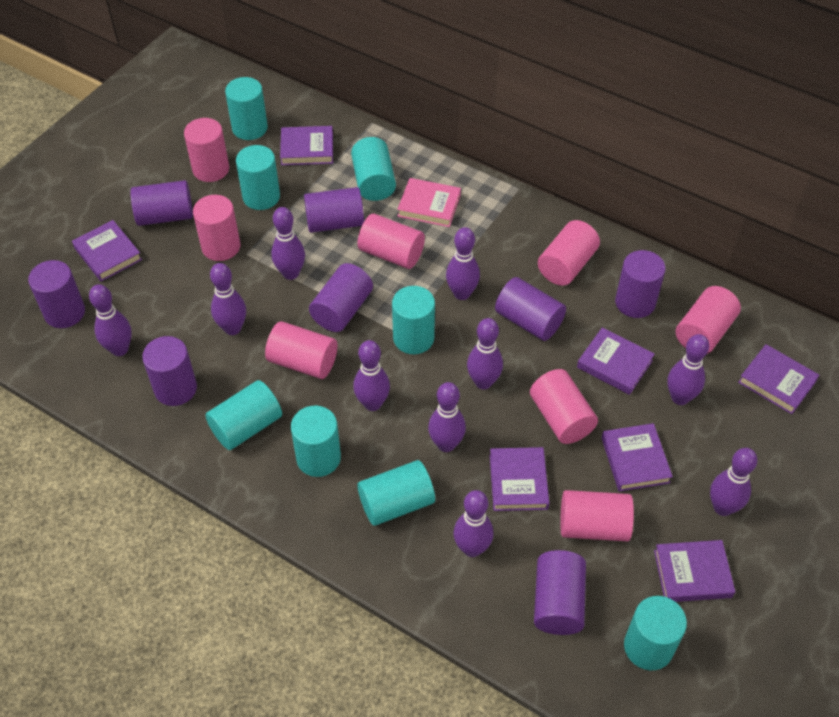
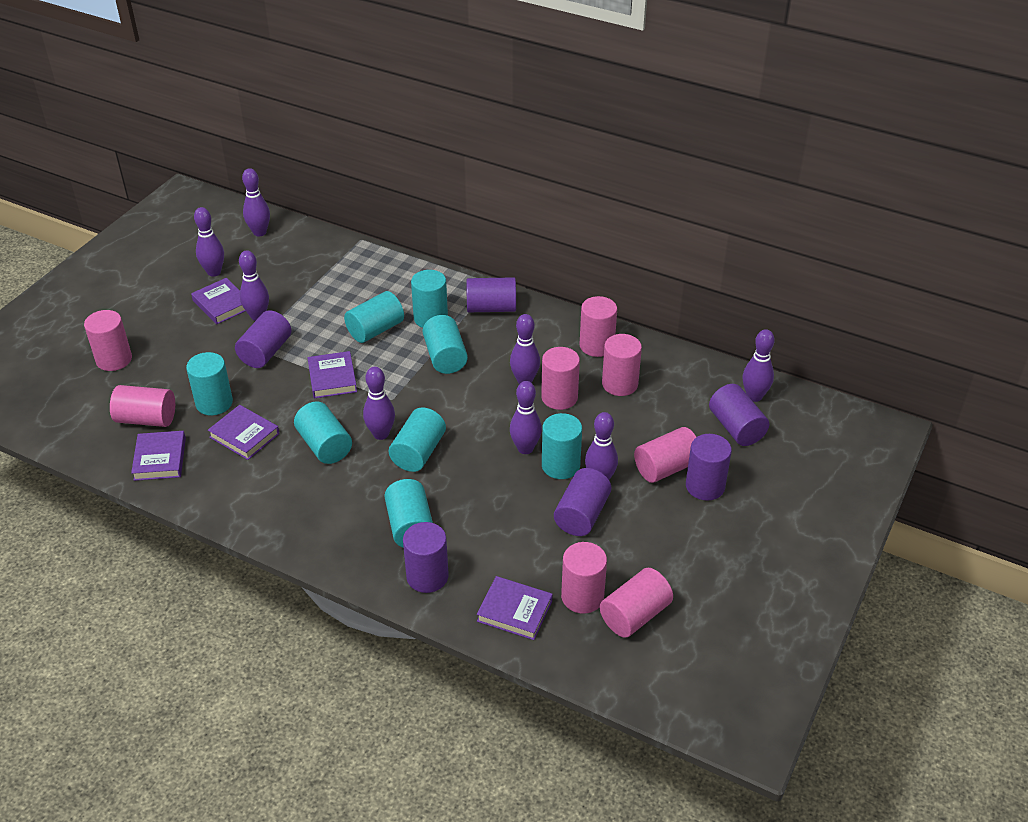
pink book: [397,178,461,227] = 1 -> none = 0
purple book: [72,220,142,281] [280,126,333,165] [490,447,549,511] [577,327,655,395] [602,423,673,491] [654,540,735,602] [738,344,819,414] = 7 -> [131,431,186,481] [191,278,245,324] [208,405,279,460] [308,351,357,398] [477,576,553,640] = 5
purple bowling pin: [89,284,132,356] [210,263,246,335] [271,207,305,280] [353,340,390,411] [428,382,466,452] [446,227,480,300] [453,490,493,557] [467,318,503,389] [668,334,709,405] [710,448,758,516] = 10 -> [194,207,224,277] [239,251,269,321] [242,168,270,236] [363,367,395,440] [510,314,540,384] [510,381,542,454] [585,412,618,480] [743,329,775,402] = 8
purple cylinder: [28,260,85,328] [130,180,193,226] [142,336,197,406] [304,187,364,233] [309,263,373,332] [495,277,566,341] [534,550,586,635] [615,250,666,318] = 8 -> [235,310,291,368] [403,522,449,593] [466,277,516,312] [554,468,611,536] [686,434,732,501] [709,384,769,446] = 6

